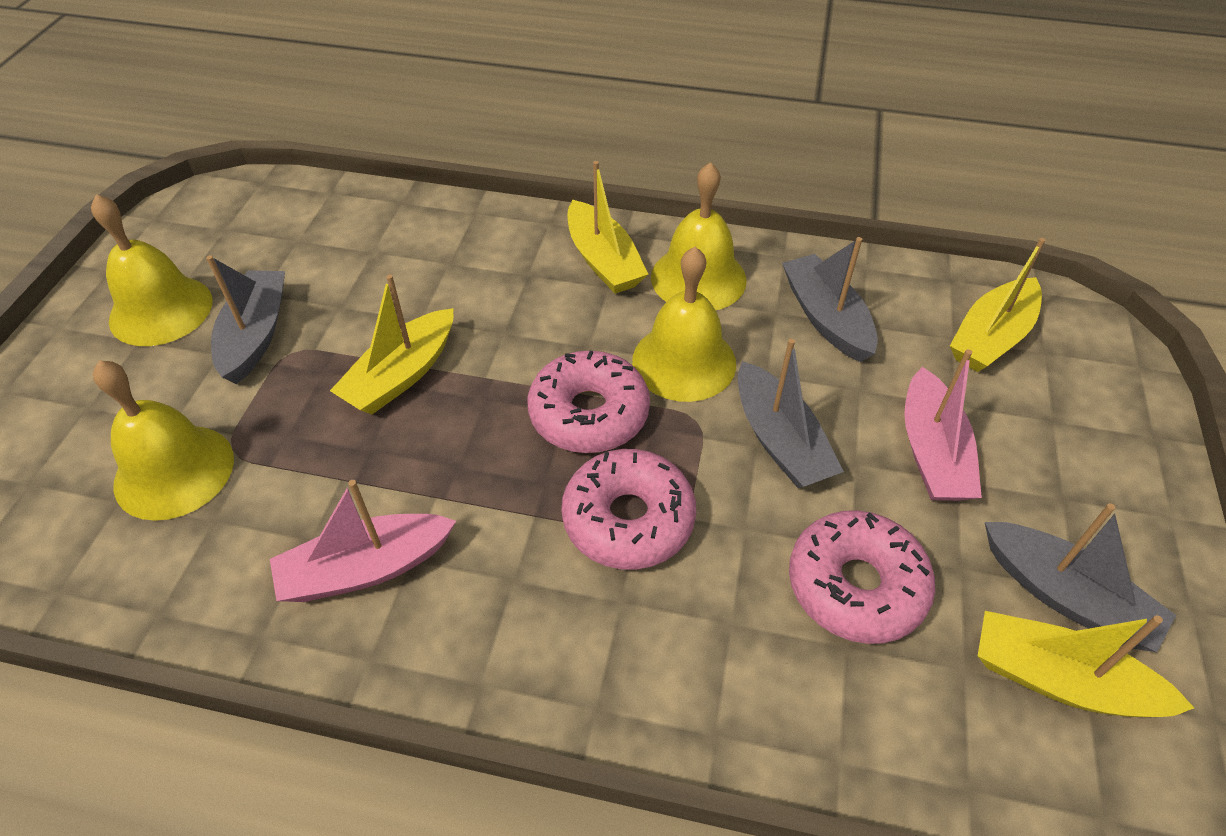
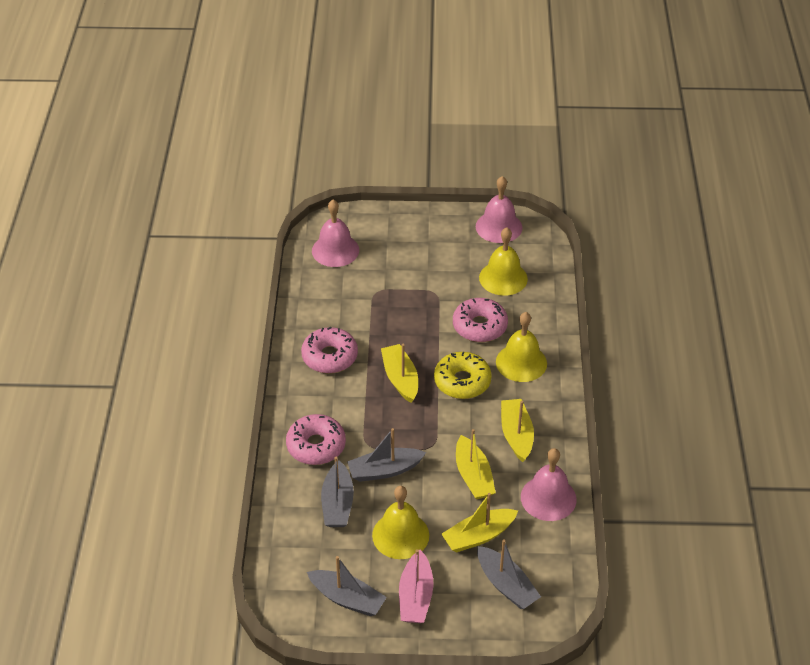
pink bell: none = 0 -> [312,200,359,267] [476,176,522,243] [521,448,577,521] = 3
pink boat: [270,480,456,602] [904,349,982,501] = 2 -> [399,549,433,623] = 1
yellow bell: [91,194,213,346] [93,360,234,521] [632,247,736,402] [651,162,747,310] = 4 -> [372,486,429,559] [479,227,528,296] [496,312,547,382] = 3
yellow donut: none = 0 -> [434,352,492,399] = 1

